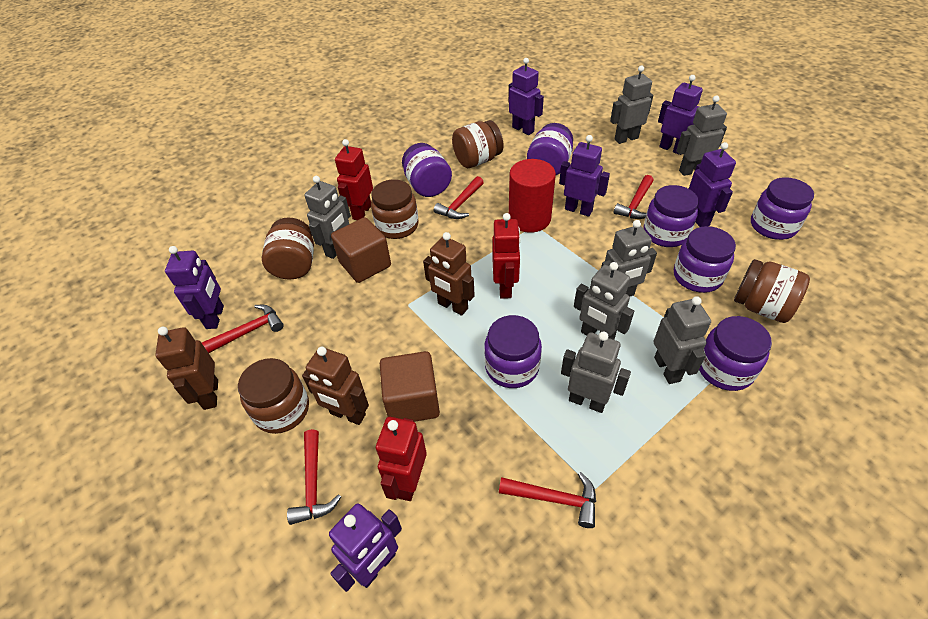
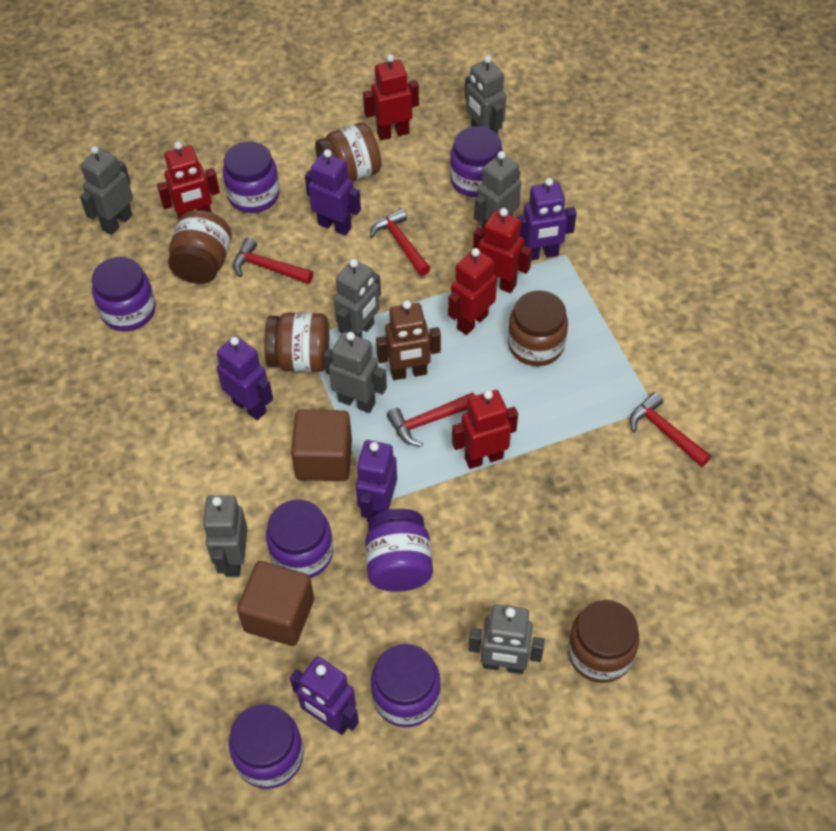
brown robot: [155,327,218,410] [302,347,369,425] [423,232,475,316] = 3 -> [376,300,441,380] = 1
purple robot: [165,246,224,329] [329,503,402,592] [509,58,544,135] [559,135,610,217] [658,75,703,155] [689,142,736,227] = 6 -> [217,336,273,420] [290,657,359,735] [305,149,361,236] [356,440,397,522] [516,178,577,260] = 5
red cylinder: [509,159,556,233] = 1 -> none = 0
red hammer: [202,305,284,353] [287,429,341,525] [434,176,484,219] [499,472,596,528] [614,175,654,219] = 5 -> [233,238,313,284] [370,208,431,276] [387,392,475,447] [630,392,711,467] = 4
red robot: [335,139,373,220] [376,417,427,501] [492,213,521,299] = 3 -> [157,142,220,219] [363,54,419,140] [448,248,497,335] [452,390,518,469] [473,208,532,293] = 5

